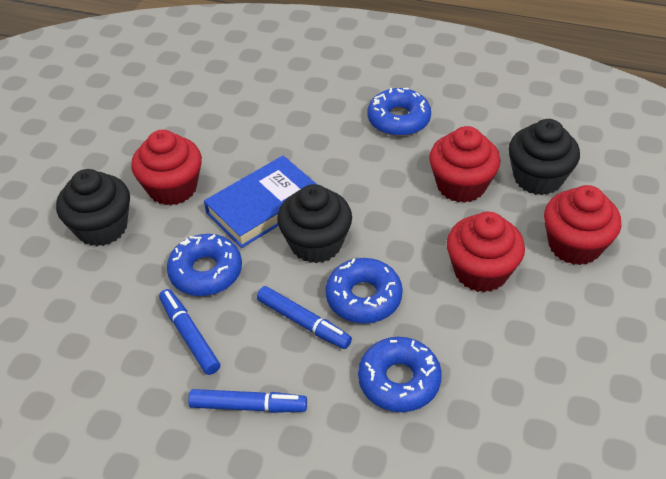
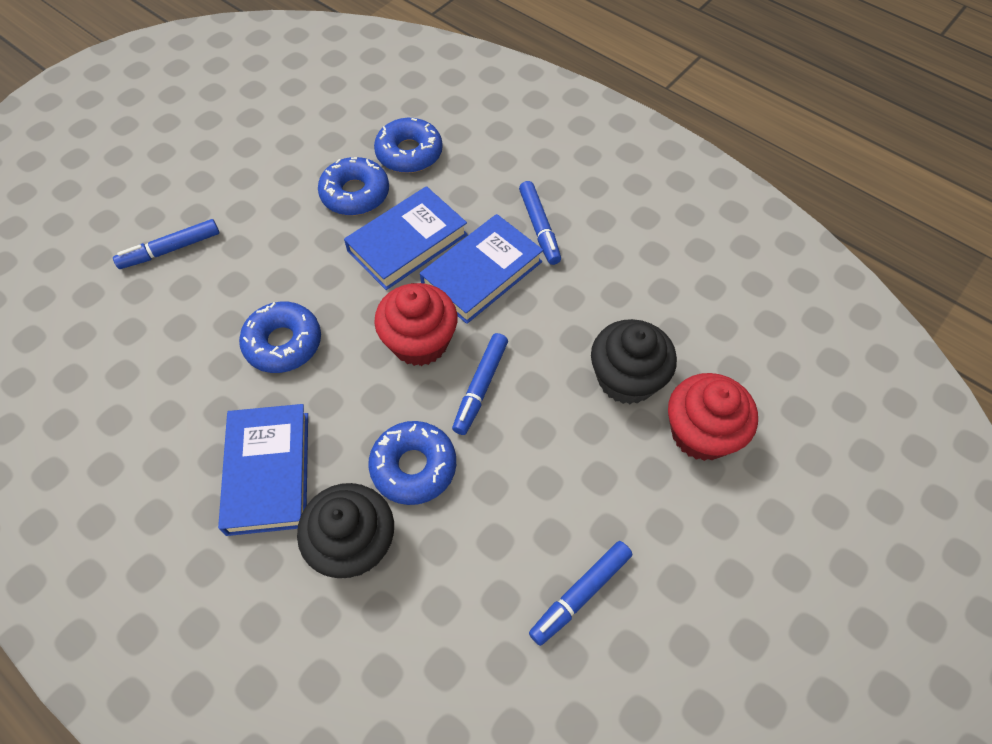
black cupcake: [56,169,130,246] [277,184,352,263] [509,119,580,195] = 3 -> [297,483,394,578] [591,319,677,404] = 2
blue book: [204,156,318,248] = 1 -> [218,404,308,536] [344,186,468,290] [420,214,543,324] = 3
blue marker: [159,289,220,375] [188,389,307,413] [257,286,352,349] = 3 -> [113,219,219,269] [452,333,508,435] [519,181,561,265] [529,541,632,646] = 4
red cupcake: [131,130,202,205] [429,126,501,203] [447,212,525,293] [544,185,621,265] = 4 -> [374,283,457,366] [668,373,758,461] = 2

